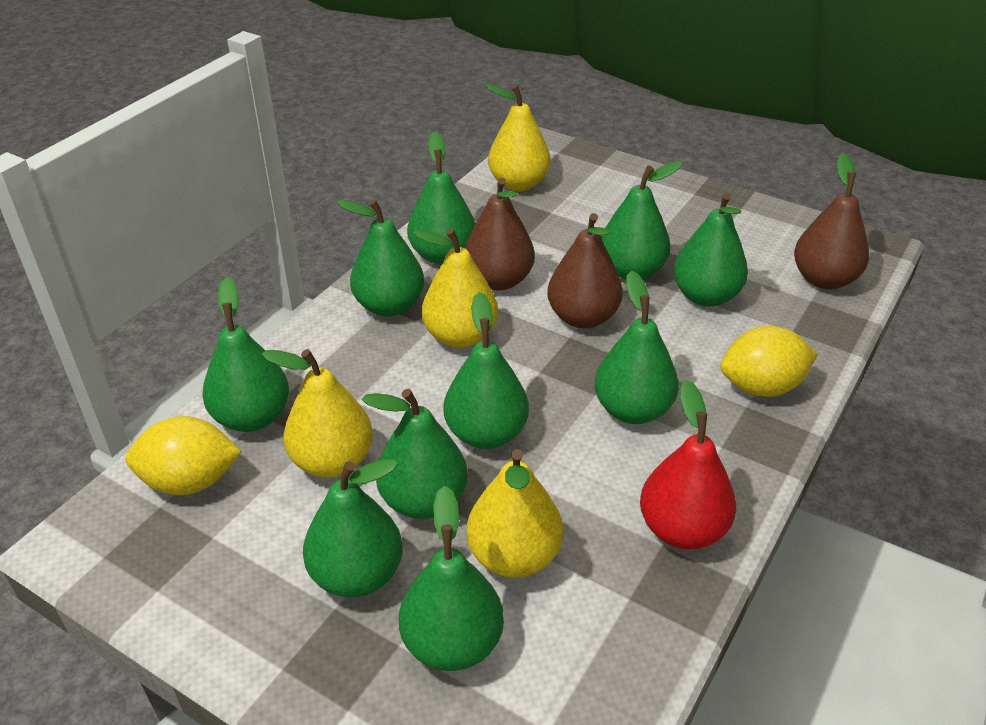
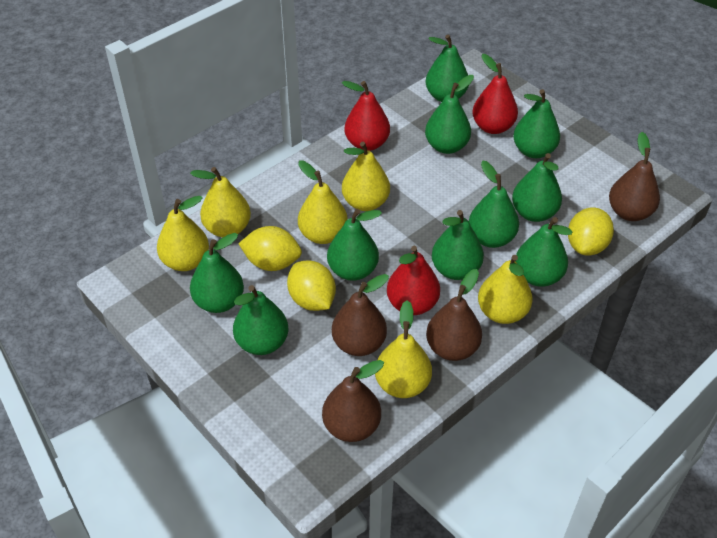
brown pear: [465,178,535,290] [547,213,623,329] [794,153,869,290] = 3 -> [322,360,384,442] [332,274,389,356] [426,269,482,361] [609,132,660,221] = 4
red pear: [640,380,736,550] = 1 -> [342,81,390,151] [387,246,440,315] [473,54,518,134] = 3
yellow lemon: [125,416,241,495] [720,326,818,397] = 2 -> [238,226,302,271] [287,260,336,311] [568,207,614,255] = 3
yellow pear: [262,349,373,478] [413,228,498,348] [467,449,563,578] [485,84,551,191] = 4 -> [157,196,209,271] [190,167,251,237] [298,160,348,244] [342,142,390,211] [375,300,432,398] [478,255,532,324] = 6

